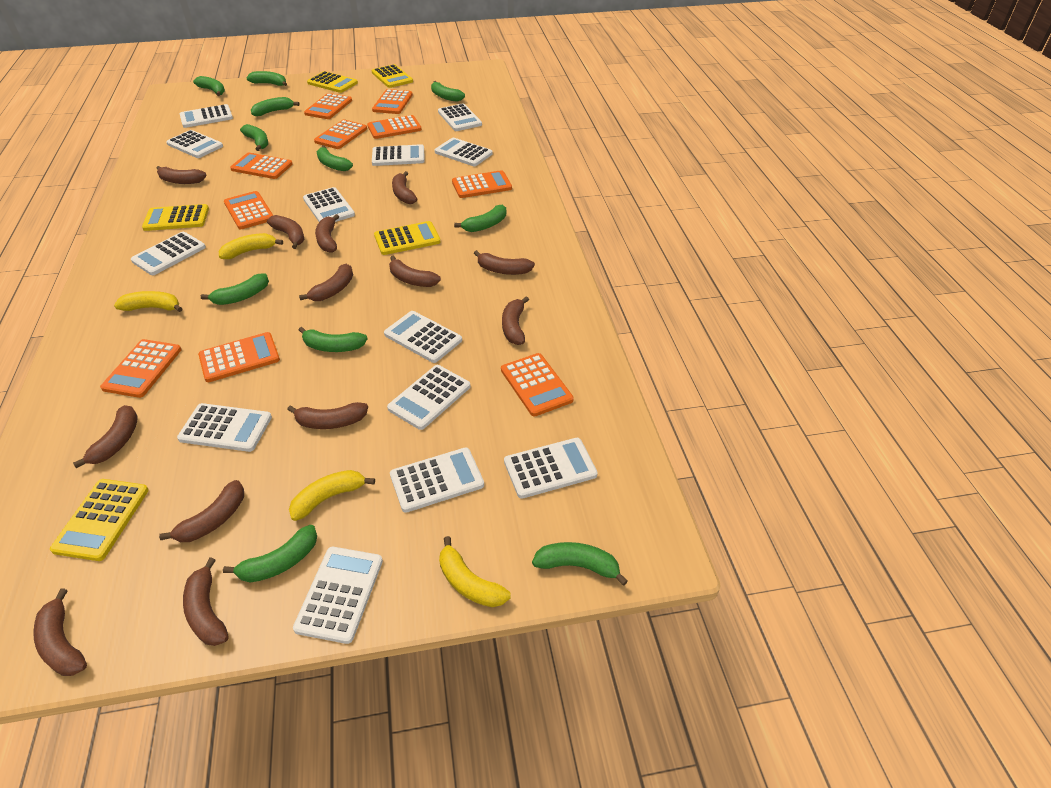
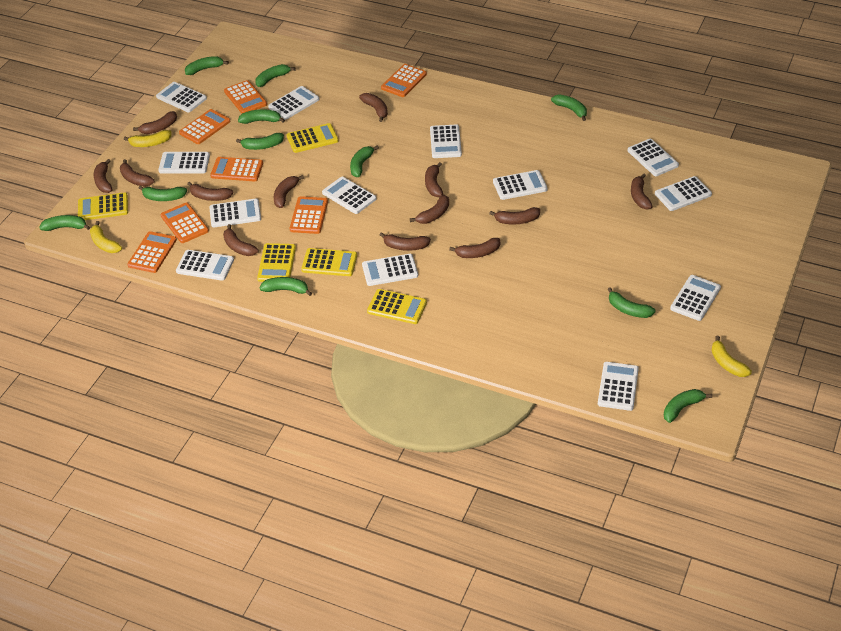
orange calculator: [100,339,181,398] [198,332,280,382] [224,191,274,229] [230,153,293,179] [304,93,352,119] [314,120,367,149] [367,115,422,139] [372,89,413,114] [452,170,512,198] [501,353,574,416] = 10 -> [127,231,177,273] [161,203,209,243] [179,109,230,144] [210,157,263,182] [224,80,267,114] [290,196,328,234] [381,64,427,97] = 7
yellow banana: [114,291,183,312] [219,233,283,259] [289,470,375,521] [439,536,511,607] = 4 -> [90,221,122,253] [124,130,172,147] [711,336,752,377] = 3

